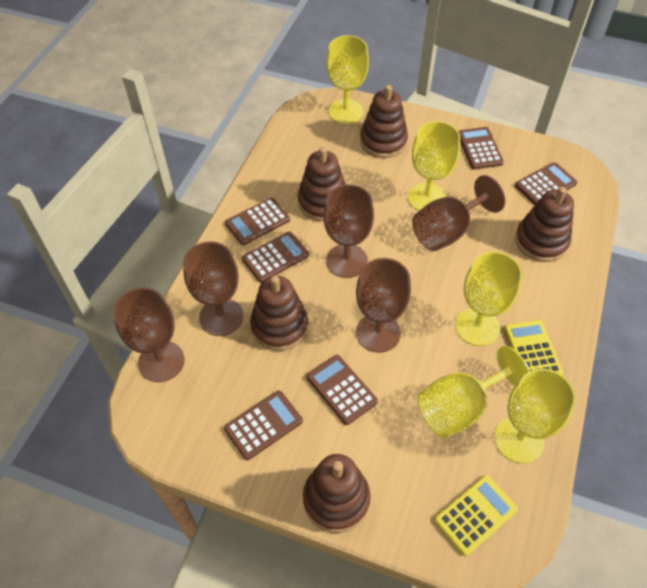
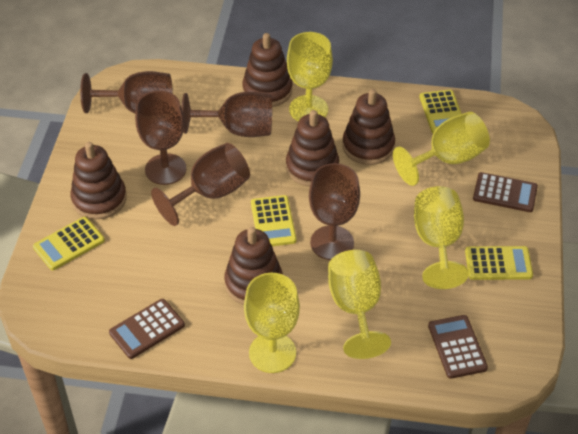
brown calculator: [224,391,303,460] [225,198,290,245] [242,232,309,283] [307,355,378,425] [459,127,504,169] [515,162,577,205] = 6 -> [109,299,185,359] [428,315,488,379] [473,172,538,212] = 3
yellow calculator: [434,475,518,556] [504,320,563,375] = 2 -> [33,217,105,270] [251,195,297,246] [420,90,462,133] [465,246,533,280] = 4

